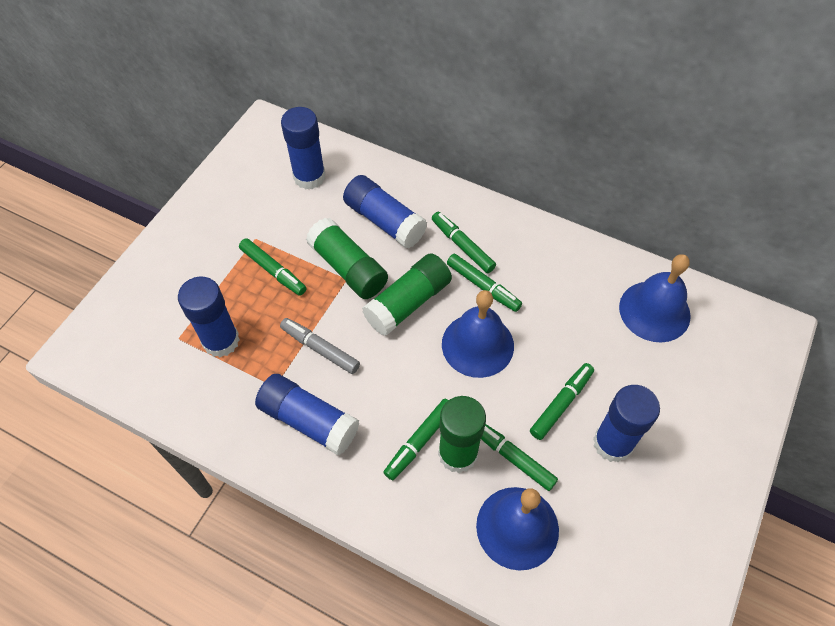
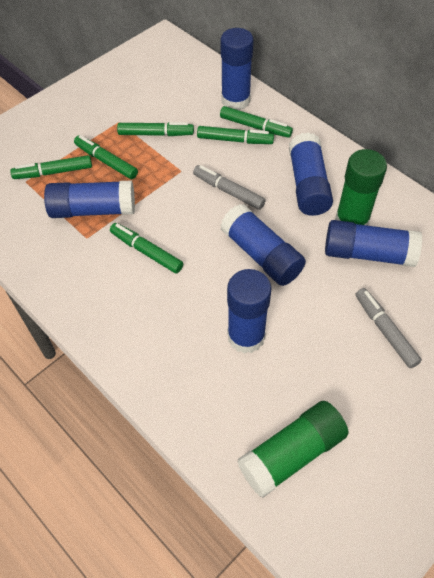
blue bell: [442,290,514,378] [476,487,559,571] [619,254,691,342] = 3 -> none = 0
blue glue stick: [178,277,240,357] [255,374,359,455] [281,107,326,189] [343,175,427,248] [593,385,660,462] = 5 -> [44,180,135,218] [220,204,306,286] [221,28,254,110] [227,269,272,354] [289,132,333,216] [325,220,422,267] = 6
green glue stick: [306,218,388,299] [362,254,452,336] [438,396,486,473] = 3 -> [237,401,348,498] [335,149,387,226] = 2
grey marker: [280,318,360,374] = 1 -> [193,165,266,210] [355,288,422,368] = 2

